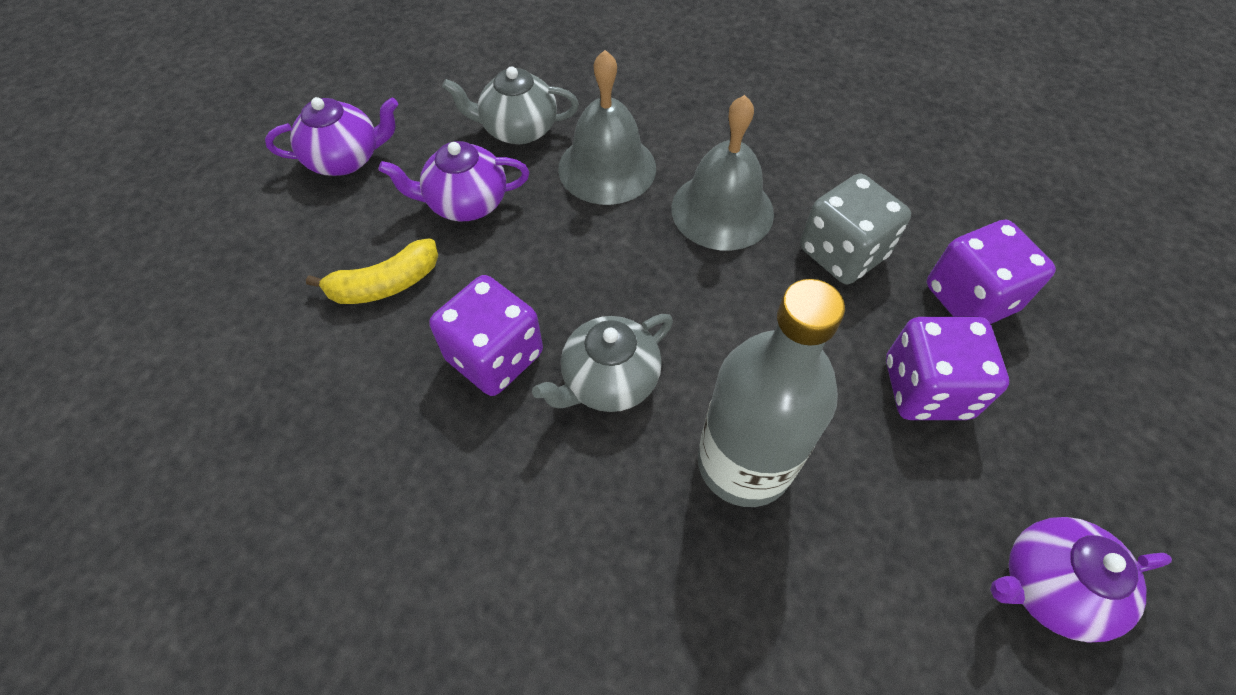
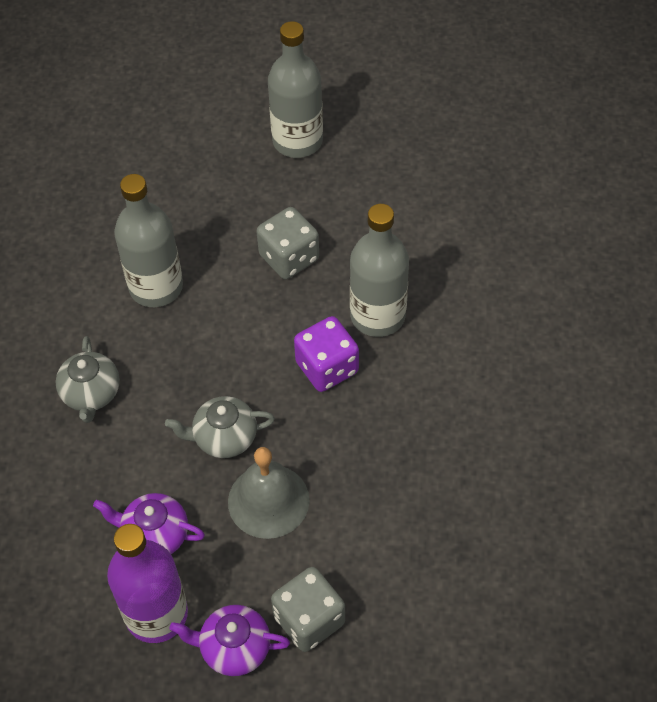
grey bell: [558,50,656,205] [671,95,774,251] = 2 -> [228,447,310,539] = 1
grey bottle: [698,279,845,507] = 1 -> [114,174,183,307] [268,21,323,158] [350,204,409,337] = 3
grey dice: [800,174,911,284] = 1 -> [256,207,319,279] [271,567,345,652] = 2
purple bottle: none = 0 -> [107,524,188,643] = 1
purple dice: [429,275,543,396] [886,317,1009,420] [927,220,1056,324] = 3 -> [294,316,359,392] = 1
purple teapot: [265,97,398,176] [379,141,529,221] [990,517,1172,642] = 3 -> [93,493,205,554] [169,605,290,676] = 2
yellow banana: [306,238,438,304] = 1 -> none = 0

